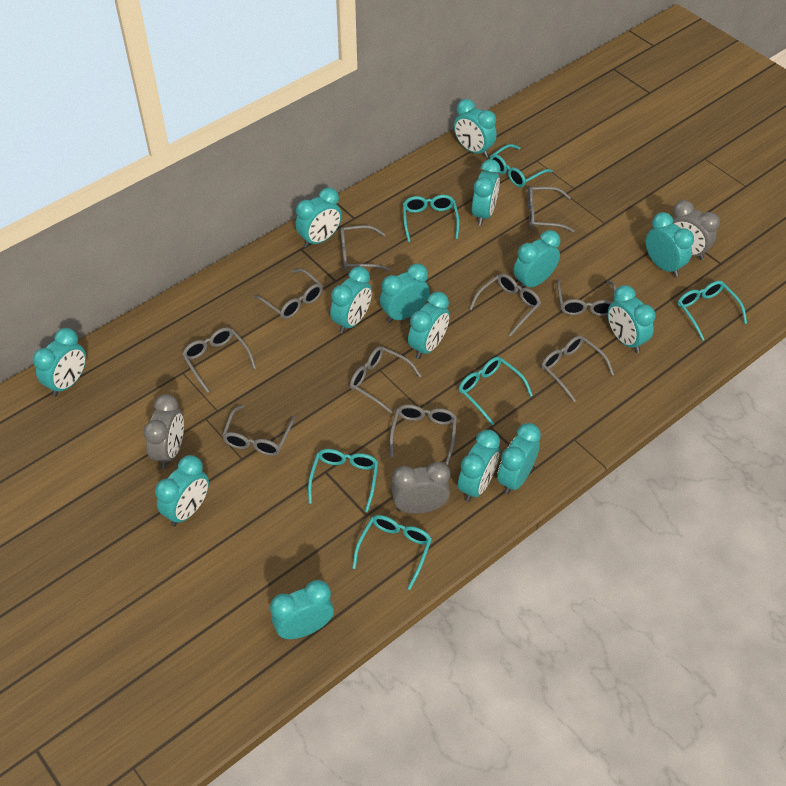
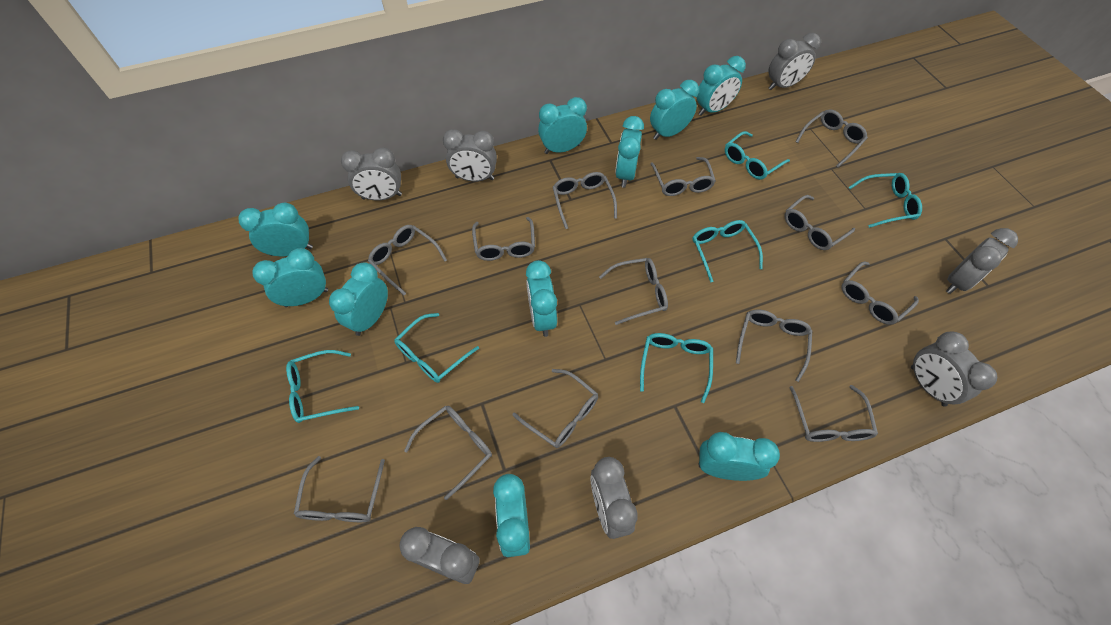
grey clock: [143,394,184,469] [391,462,450,514] [672,200,720,260] = 3 -> [341,148,402,201] [400,527,480,584] [443,129,497,182] [590,457,637,539] [768,33,821,90] [911,332,997,407] [946,228,1018,294] = 7
grey glasses: [182,327,256,393] [222,405,295,456] [253,269,323,319] [340,225,390,271] [350,346,422,414] [390,404,457,465] [469,274,541,337] [527,187,575,232] [541,335,614,402] [557,279,616,316] = 10 -> [294,456,385,522] [368,225,447,295] [404,405,492,500] [472,217,535,261] [512,369,598,448] [553,172,617,229] [599,258,668,325] [651,157,716,196] [736,309,812,382] [784,195,855,250] [789,385,878,442] [795,109,868,168] [841,262,919,325] = 13
turquoise clock: [33,328,86,397] [155,455,209,526] [270,580,334,639] [295,188,342,248] [330,266,372,333] [380,263,429,323] [408,292,450,359] [454,99,497,158] [458,430,500,502] [472,159,500,225] [497,423,541,495] [513,230,560,288] [608,285,656,353] [646,212,694,277] = 14 -> [239,203,313,256] [253,248,328,307] [329,262,388,336] [493,474,530,557] [526,260,557,337] [538,97,587,154] [615,116,644,188] [650,80,699,140] [697,56,746,116] [698,432,780,481] = 10

